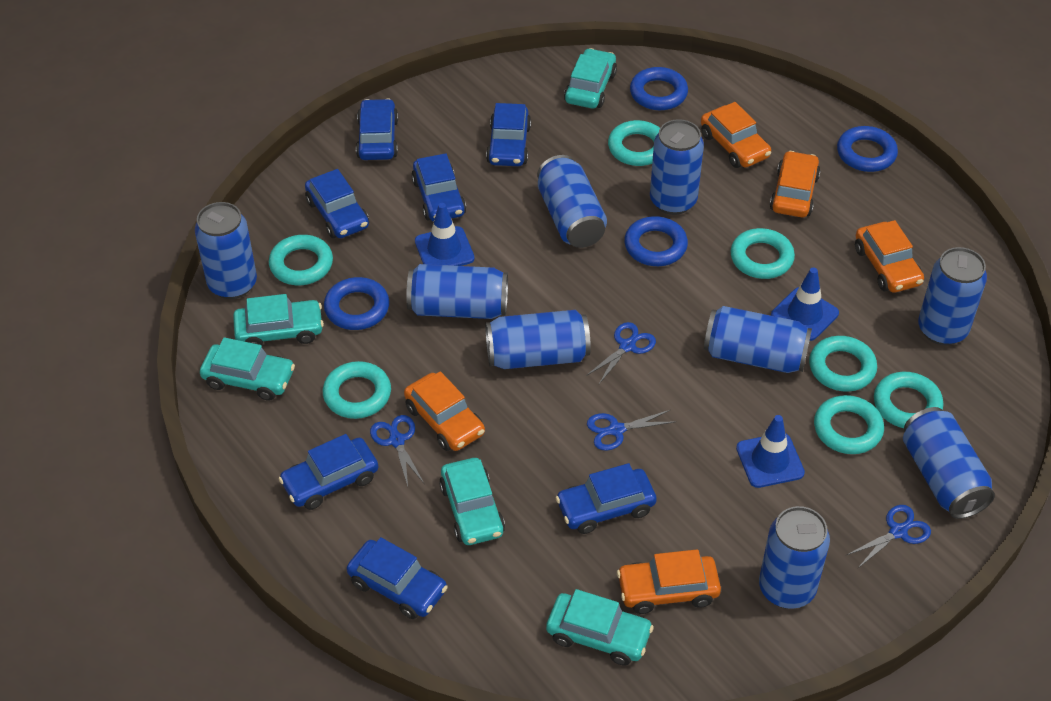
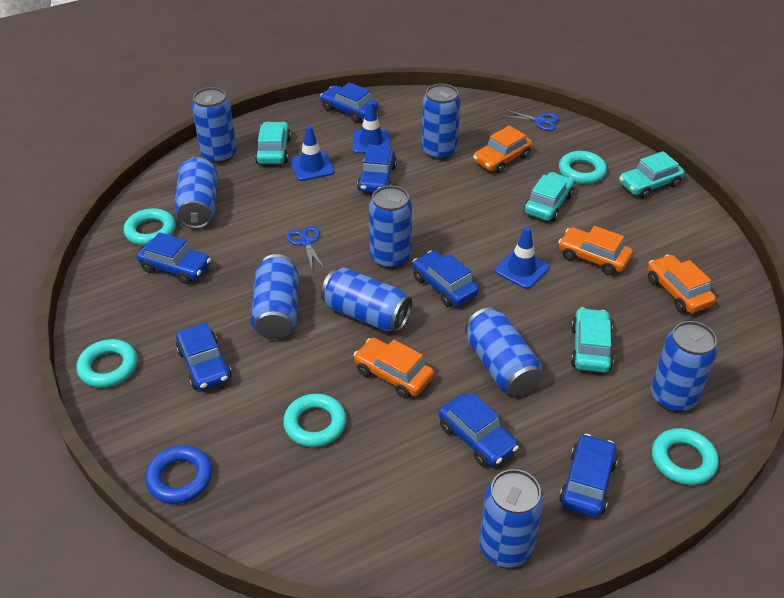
blue ring: [324,277,389,330] [624,216,688,266] [630,67,688,110] [837,126,898,172] = 4 -> [145,445,213,504] = 1
blue scissors: [370,415,424,486] [586,322,656,384] [587,410,674,451] [847,505,931,568] = 4 -> [287,226,325,269] [503,109,559,131] = 2
orange car: [404,371,485,451] [617,549,721,614] [701,102,771,168] [770,151,820,217] [855,220,924,293] = 5 -> [353,338,434,398] [473,125,532,174] [558,226,633,276] [648,255,716,313] = 4
turquoise car: [200,337,295,401] [233,294,324,345] [439,458,505,545] [546,589,654,665] [564,48,617,108] = 5 -> [255,122,291,164] [524,172,574,222] [571,308,613,373] [619,151,685,199] = 4
turquoise ring: [269,235,333,285] [323,361,391,419] [608,120,660,166] [731,228,795,279] [809,336,877,392] [814,395,884,454] [874,372,943,428] = 7 -> [76,339,138,388] [124,208,176,246] [283,394,346,447] [559,151,607,184] [652,428,719,485] = 5

